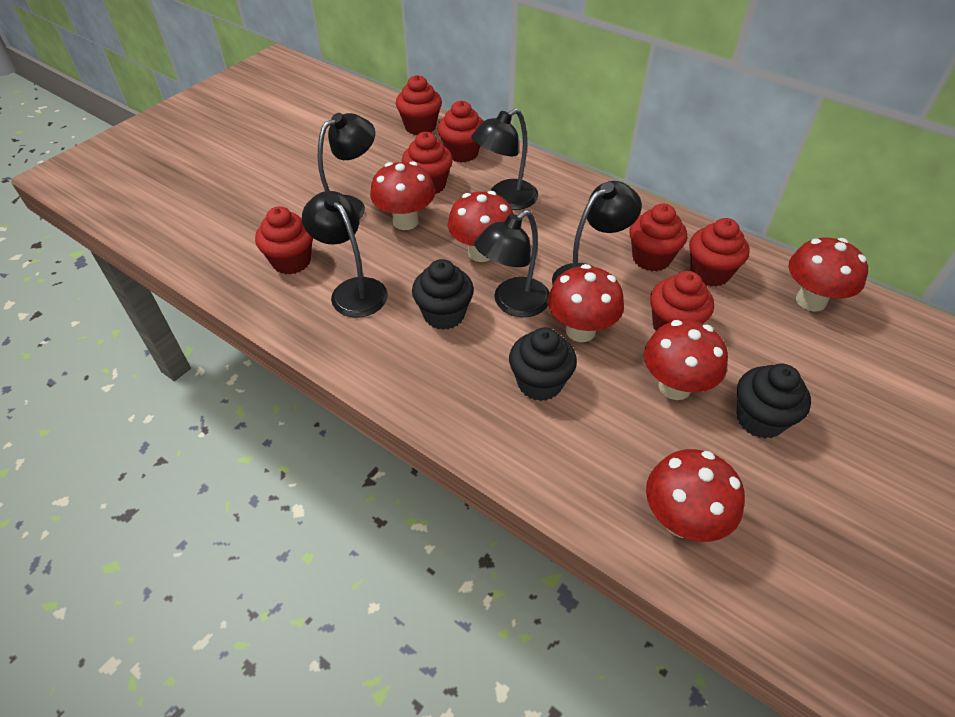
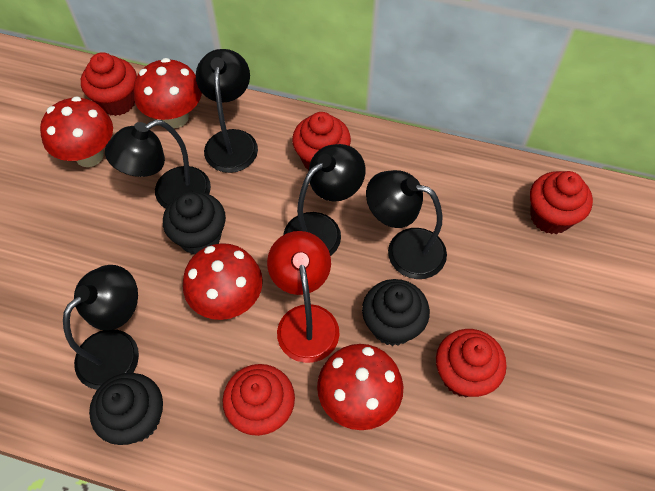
red cupcake: [255,206,313,274] [396,75,442,135] [402,132,453,194] [438,101,484,163] [629,204,687,271] [650,271,714,331] [689,218,750,287] = 7 -> [81,52,137,116] [223,364,295,436] [292,112,351,171] [436,329,507,397] [530,171,593,234] = 5
red lamp: none = 0 -> [267,231,339,363] = 1
red mushroom: [370,161,435,230] [448,191,514,262] [548,264,624,342] [644,320,728,400] [646,449,745,542] [789,237,868,312] = 6 -> [40,96,113,167] [134,58,202,128] [183,243,263,320] [317,344,403,430] = 4

